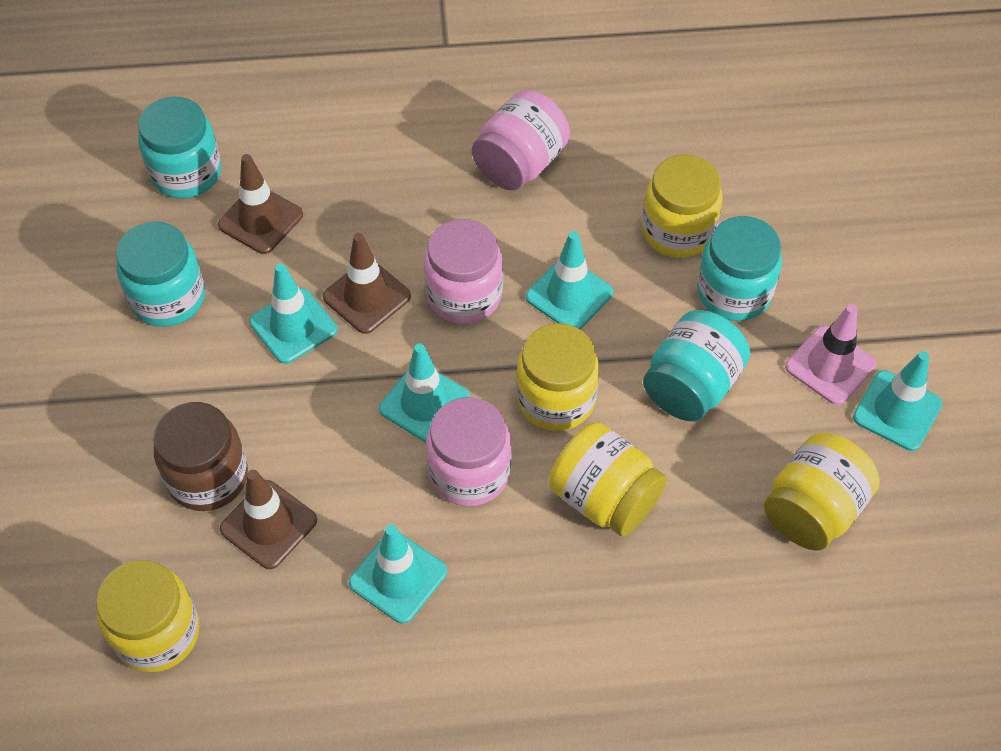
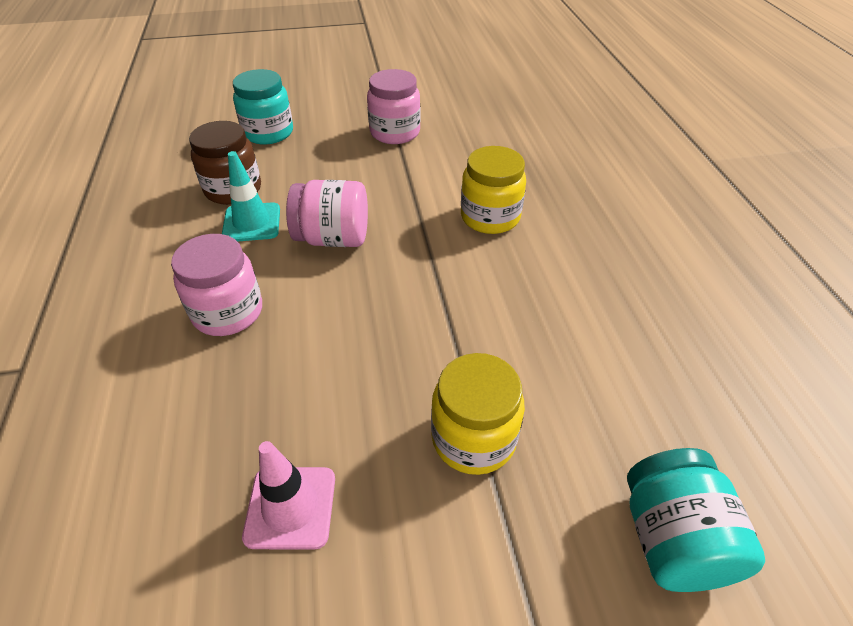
brown traffic cone: [218,154,303,254] [220,470,317,569] [323,233,411,334] = 3 -> none = 0
turquoise jar: [116,222,205,327] [138,97,221,199] [643,310,750,421] [697,216,782,321] = 4 -> [233,69,293,144] [627,448,765,592] = 2
turquoise traffic cone: [249,263,337,364] [349,524,447,624] [379,343,470,442] [526,231,613,329] [853,351,943,451] = 5 -> [222,151,280,242] = 1
yellow jar: [96,560,199,672] [516,323,599,431] [549,422,667,537] [642,154,723,258] [764,433,880,551] = 5 -> [431,353,525,475] [461,146,526,234] = 2

